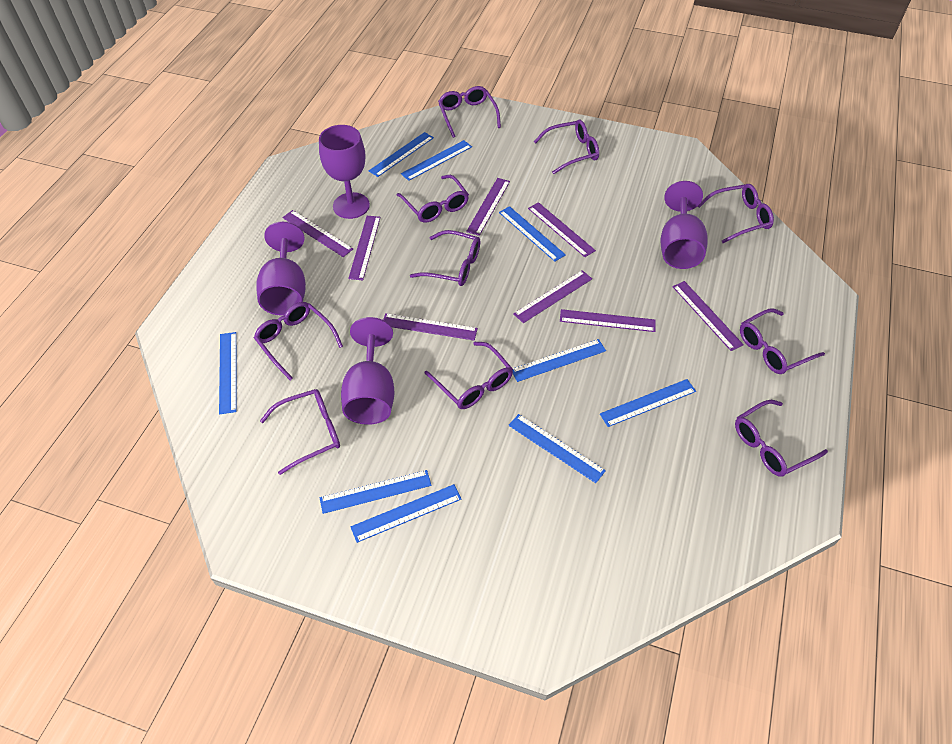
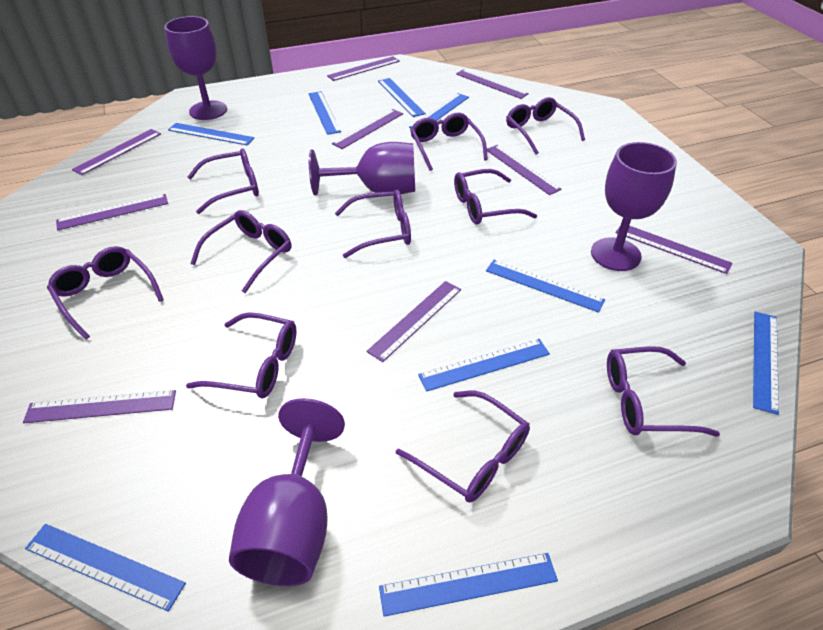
purple ruler: [282,210,353,257] [348,216,381,280] [383,313,478,341] [466,178,510,236] [513,270,592,323] [528,202,596,257] [560,309,656,332] [673,281,744,351] = 8 -> [23,390,176,423] [56,194,168,230] [72,129,161,175] [327,56,400,81] [332,109,403,149] [366,281,461,362] [456,69,529,99] [487,145,562,195] [616,226,732,274] = 9

